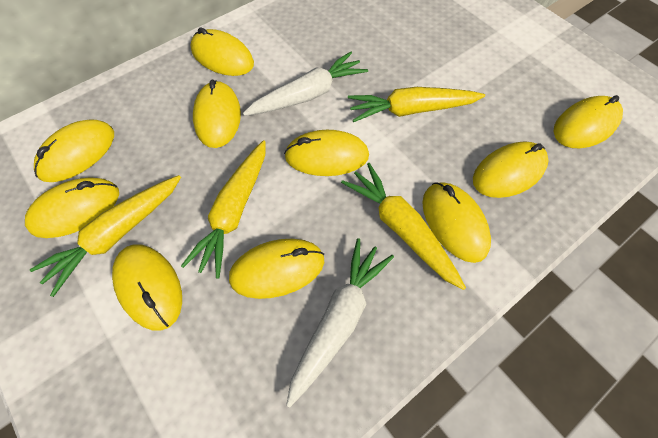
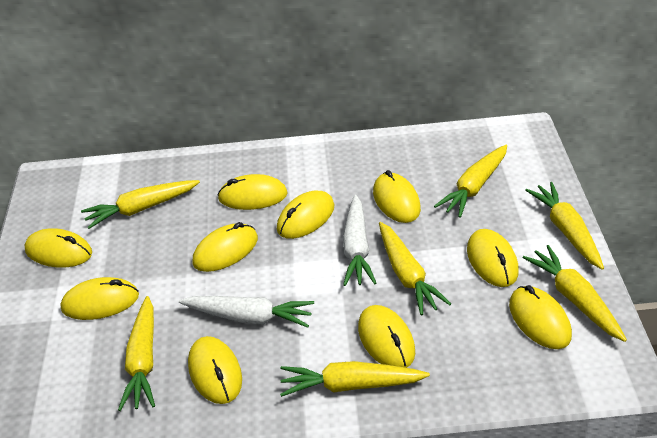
yellow carrot: [30,175,181,297] [181,140,266,278] [341,163,466,290] [348,87,485,122] = 4 -> [81,180,200,229] [118,296,155,411] [280,361,430,397] [379,222,451,315] [434,145,507,218] [523,245,627,342] [525,182,604,270] = 7

